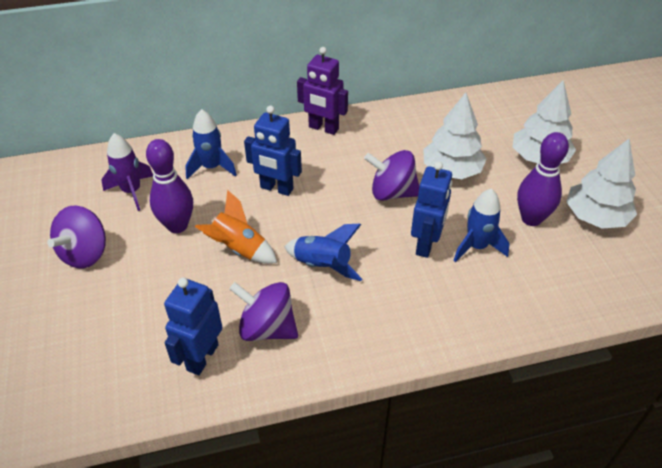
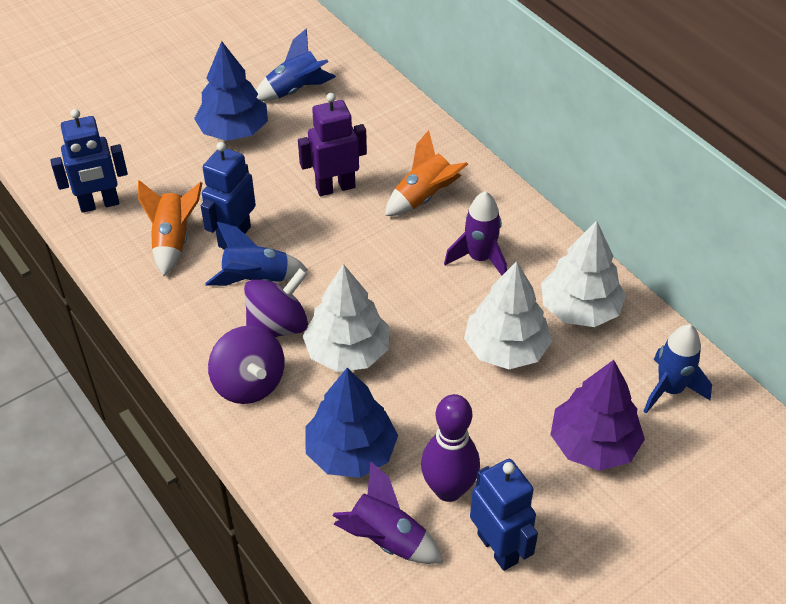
blue tree: none = 0 -> [194,41,268,141] [306,368,398,478] = 2
orange rocket: [195,190,277,264] = 1 -> [138,180,203,276] [385,130,468,216] = 2
purple bowling pin: [146,139,193,233] [517,132,569,226] = 2 -> [421,394,480,502] = 1
purple rocket: [102,133,153,211] = 1 -> [332,461,443,564] [444,191,507,275] = 2
purple spinning top: [47,205,106,268] [229,282,298,341] [364,150,419,201] = 3 -> [208,326,285,404] [244,268,308,337] = 2
purple tree: none = 0 -> [550,360,645,471] = 1

